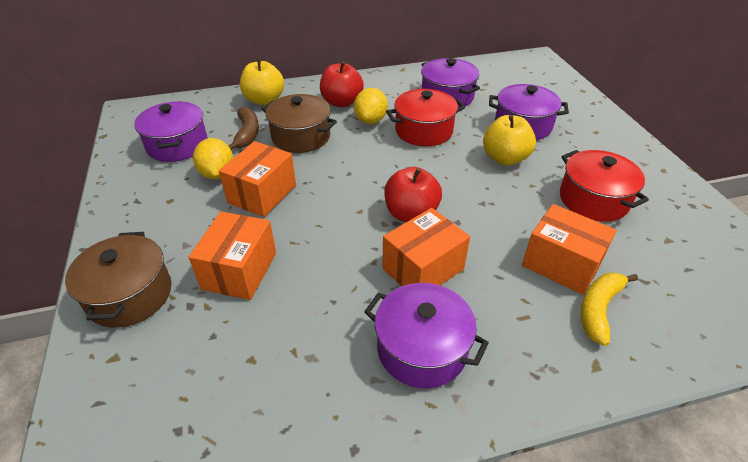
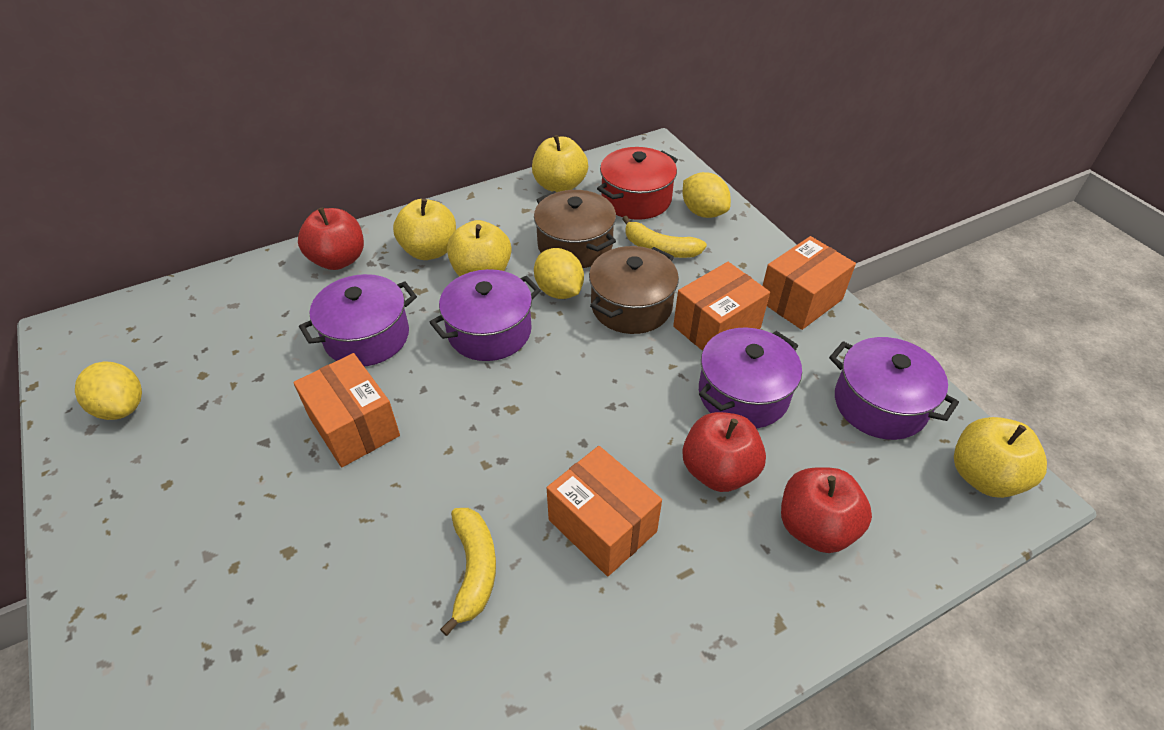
brown banana: [228,107,259,149] = 1 -> none = 0
red apple: [320,61,364,107] [384,167,442,222] = 2 -> [298,207,364,270] [682,412,766,492] [781,467,872,553] = 3
red pot: [386,89,465,146] [560,150,649,222] = 2 -> [597,147,678,220] = 1
yellow apple: [240,59,284,105] [483,115,536,165] = 2 -> [393,199,456,260] [447,220,512,276] [532,135,588,192] [954,417,1047,498] = 4
yellow banana: [581,273,638,346] = 1 -> [440,508,496,636] [622,216,707,258] = 2
yellow lemon: [193,138,233,179] [354,88,388,124] = 2 -> [75,362,142,420] [534,248,584,299] [683,172,731,218] = 3

